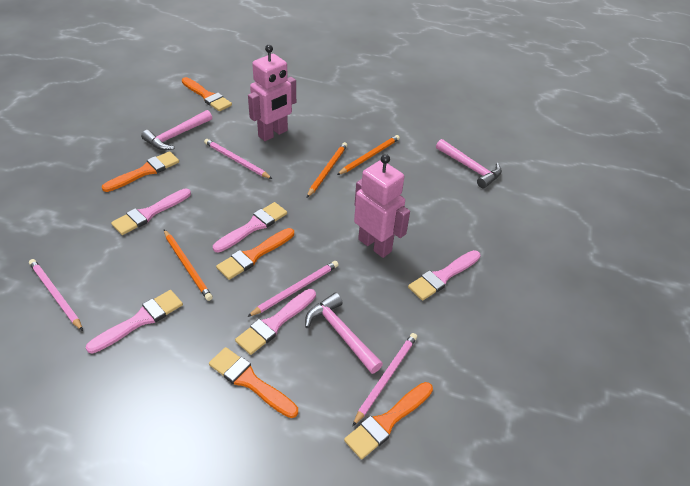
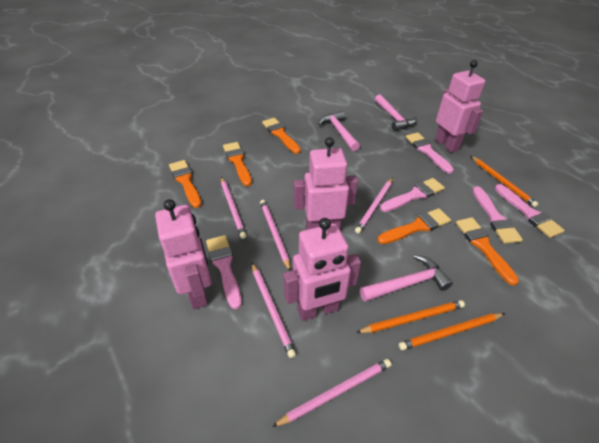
pink pencil: [29,259,83,331] [204,139,272,179] [247,261,339,317] [352,333,417,427] = 4 -> [221,177,246,239] [252,263,296,358] [260,200,291,271] [272,359,391,427] [355,178,393,234] = 5
pink robot: [248,45,296,141] [354,154,410,258] = 2 -> [155,199,211,309] [283,218,361,321] [294,137,358,230] [435,60,485,153] = 4

